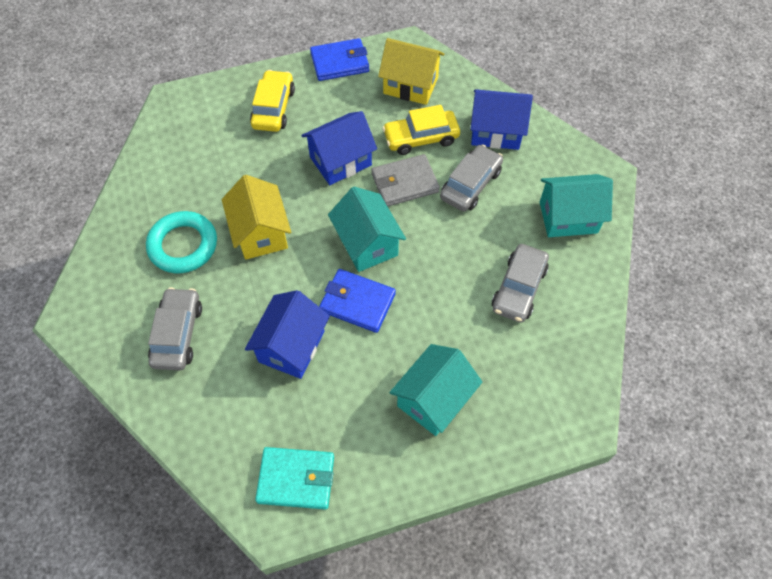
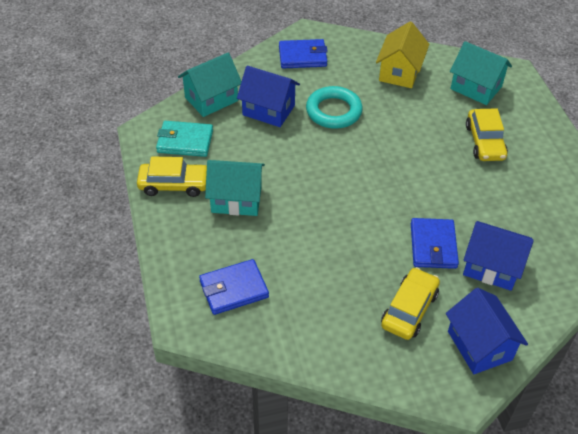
blue wallet: [310,38,369,81] [319,269,396,333] = 2 -> [199,259,269,315] [279,39,328,68] [411,218,459,269] = 3
grey car: [148,287,202,370] [440,144,503,211] [492,244,549,323] = 3 -> none = 0
grey wallet: [371,154,440,206] = 1 -> none = 0
yellow car: [250,70,295,132] [382,105,460,155] = 2 -> [137,156,207,197] [381,267,440,340] [466,108,508,161] = 3
yellow house: [222,175,291,260] [378,38,444,105] = 2 -> [376,22,429,88] = 1

